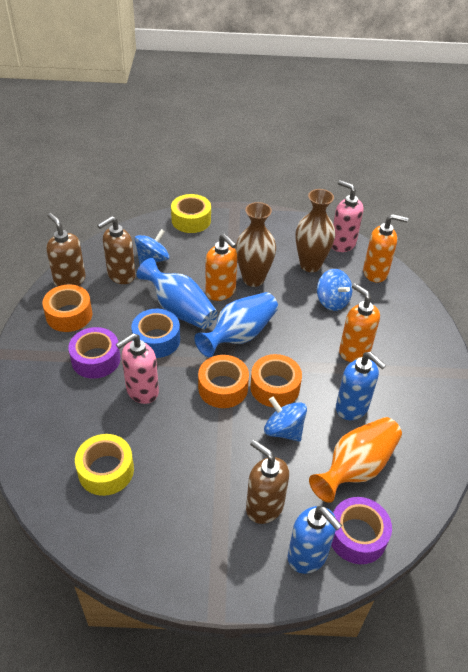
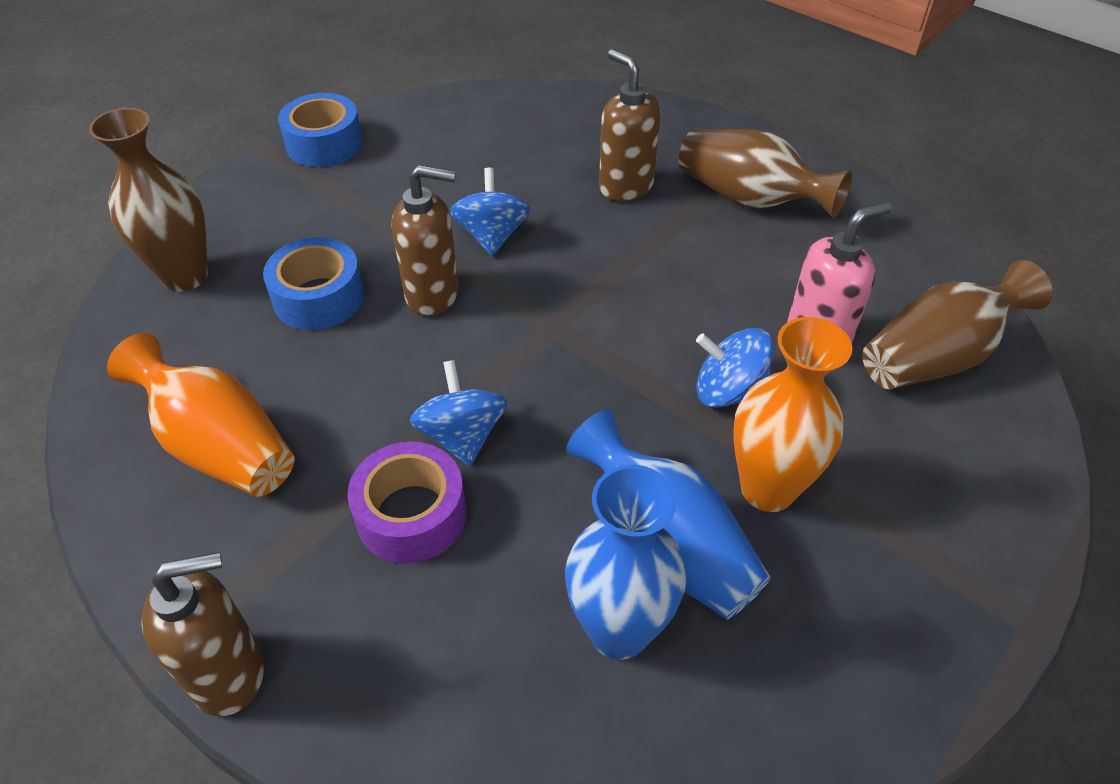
blue soap dispenser: [288,506,342,574] [336,352,386,420] = 2 -> none = 0
blue tape: [132,309,180,358] = 1 -> [263,237,364,330] [278,93,363,167] = 2
brown vase: [236,202,276,287] [296,189,335,272] = 2 -> [89,108,208,291] [679,129,852,218] [862,260,1053,389] = 3
orange soap dispenser: [205,234,237,301] [339,283,380,362] [363,214,408,283] = 3 -> none = 0
orange tape: [42,285,92,332] [198,355,249,408] [250,354,302,407] = 3 -> none = 0
orange vase: [309,417,402,503] = 1 -> [107,333,294,496] [733,317,852,512] = 2
pink soap dispenser: [116,333,159,404] [332,180,364,252] = 2 -> [787,202,892,343] = 1
purple tape: [68,327,121,379] [331,497,392,564] = 2 -> [347,442,466,564] = 1
yellow tape: [75,434,134,496] [171,194,211,233] = 2 -> none = 0

